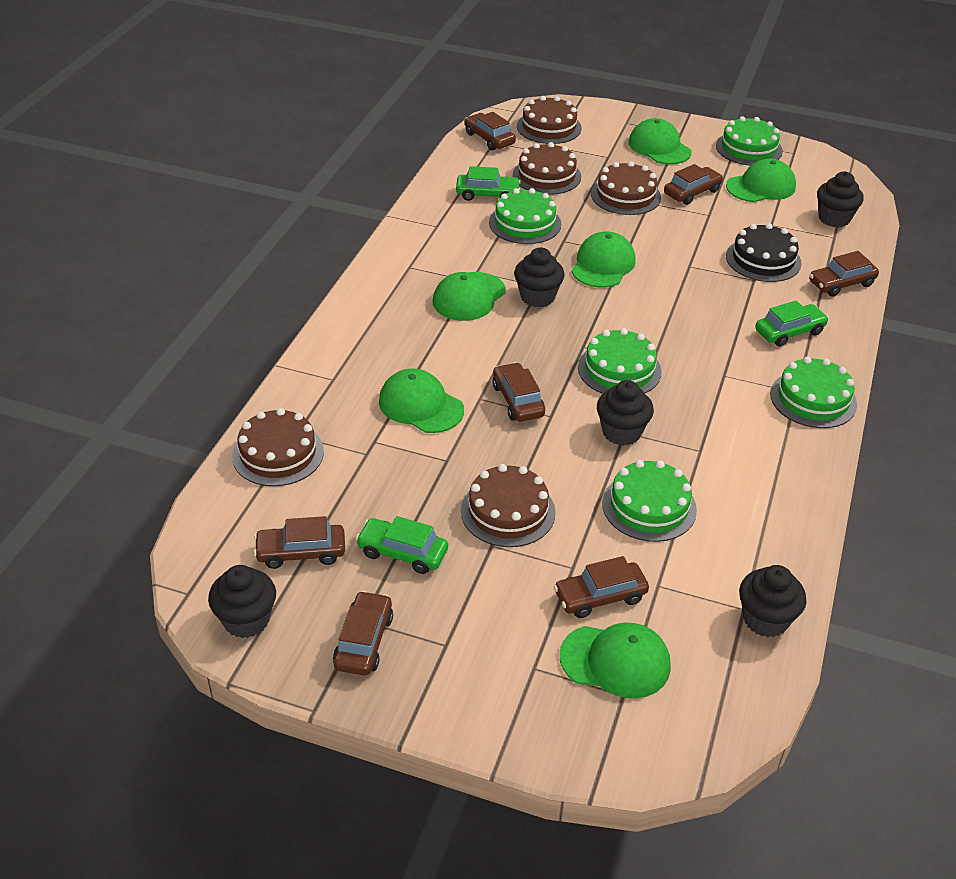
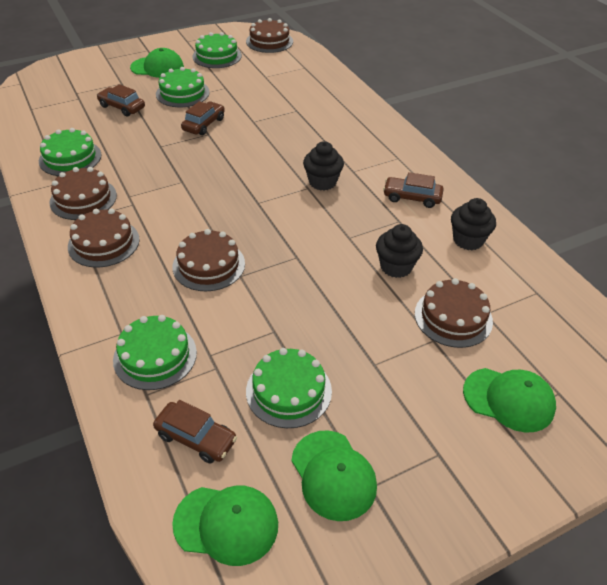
black cake: [726,223,801,282] = 1 -> none = 0
black cupcake: [208,565,276,638] [514,247,565,307] [597,380,654,446] [739,565,806,637] [817,172,864,227] = 5 -> [303,141,344,191] [376,224,423,278] [451,198,496,250] = 3
brown car: [254,516,345,569] [333,591,393,675] [464,112,516,150] [493,362,545,422] [554,556,649,618] [664,164,723,205] [809,251,879,296] = 7 -> [97,84,145,116] [153,400,237,464] [181,101,225,135] [383,172,444,208] = 4
green cap: [379,369,464,433] [433,272,506,321] [560,622,671,698] [571,231,636,288] [629,118,692,164] [726,159,796,202] = 6 -> [130,48,184,78] [172,485,278,566] [291,431,377,521] [463,368,556,432] = 4
green car: [356,516,448,574] [456,166,521,201] [755,301,829,347] = 3 -> none = 0

